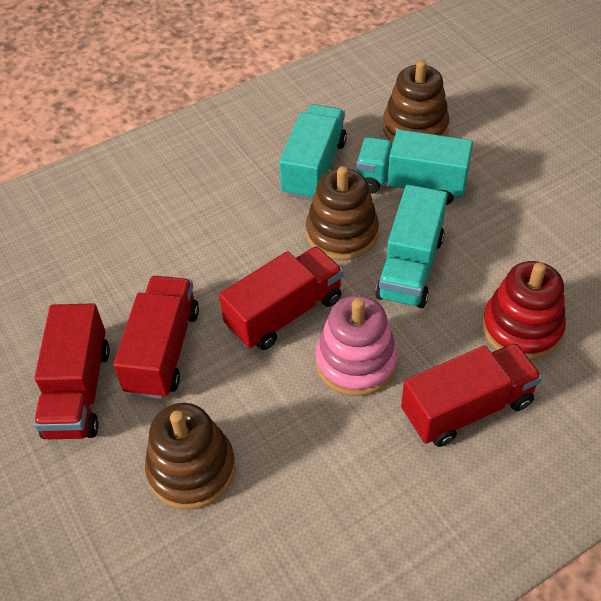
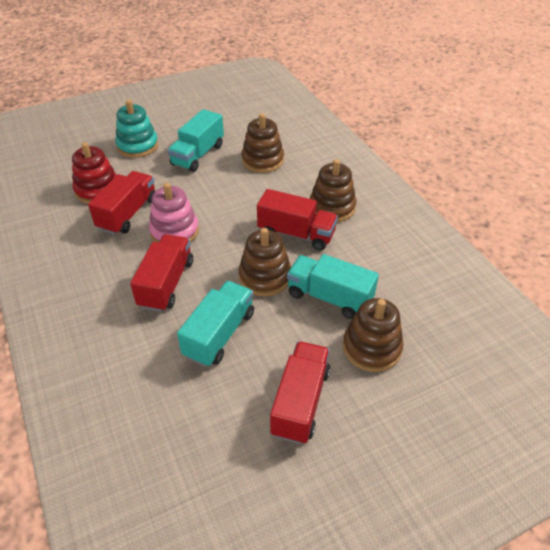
brown stacking toy: [145,403,235,510] [306,166,379,260] [383,60,449,143] = 3 -> [239,228,291,296] [242,113,284,173] [310,159,356,222] [343,298,403,372] = 4
turquoise stacking toy: none = 0 -> [115,100,158,158] = 1

